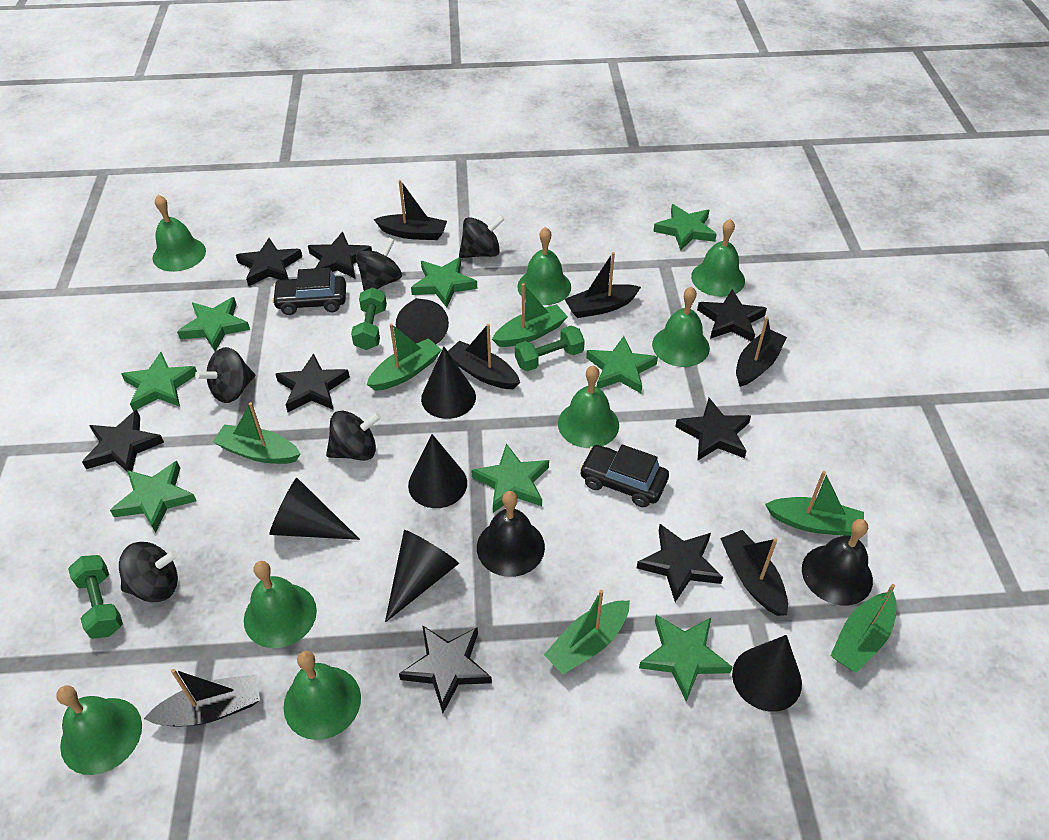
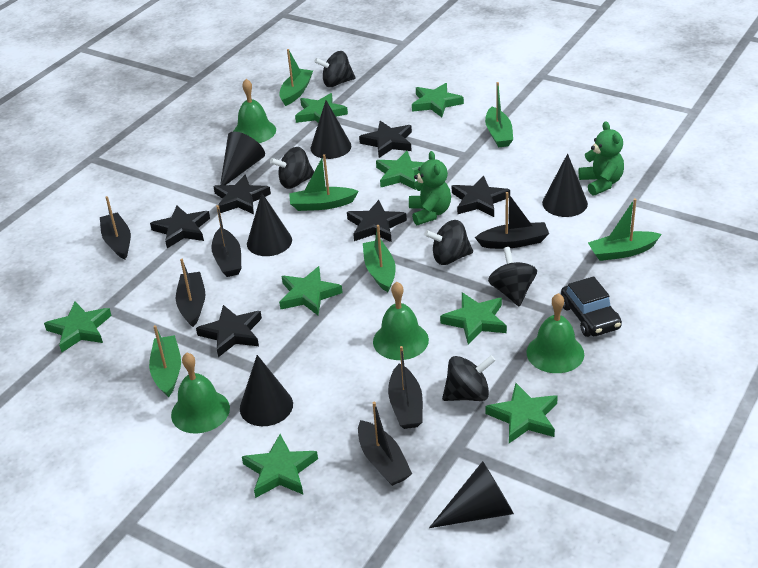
black bell: [477,491,545,577] [802,519,873,605] = 2 -> none = 0
black car: [272,267,346,315] [579,445,669,507] = 2 -> [561,276,622,337] = 1
black star: [82,410,164,471] [236,238,302,286] [275,353,350,412] [308,232,372,278] [399,625,492,713] [637,524,723,602] [675,398,751,461] [697,289,767,342] = 8 -> [150,206,210,248] [196,305,262,357] [213,175,271,214] [347,200,407,242] [359,121,412,158] [452,176,510,217] = 6
green bell: [56,685,142,775] [152,195,206,272] [244,561,317,648] [284,651,361,740] [517,227,571,305] [558,366,619,448] [652,286,710,367] [691,219,745,297] = 8 -> [171,353,230,434] [233,79,276,143] [373,282,429,360] [527,293,584,373] = 4
green dumbbell: [68,555,123,639] [351,287,387,350] [515,326,585,371] = 3 -> none = 0
green teddy bear: none = 0 -> [409,151,451,225] [579,121,624,196] = 2

